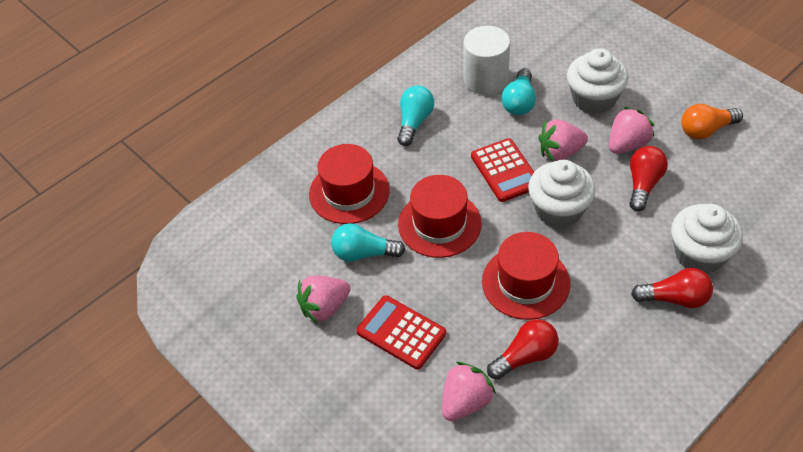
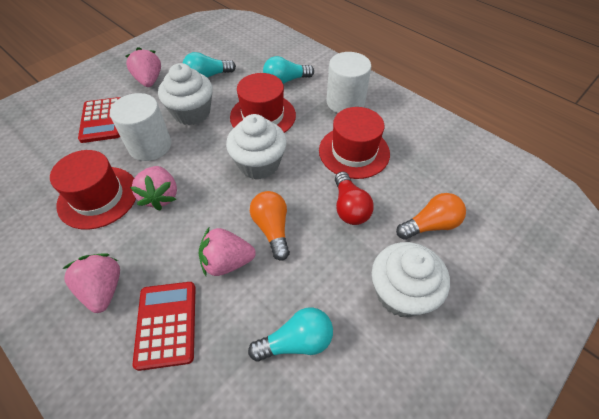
orange light bulb: [681,104,743,139] = 1 -> [250,191,290,261] [396,193,466,240] = 2
red light bulb: [487,319,558,380] [629,146,668,211] [631,268,713,308] = 3 -> [335,172,374,225] = 1
white cylinder: [463,26,510,95] = 1 -> [110,93,171,161] [326,52,371,113] = 2

